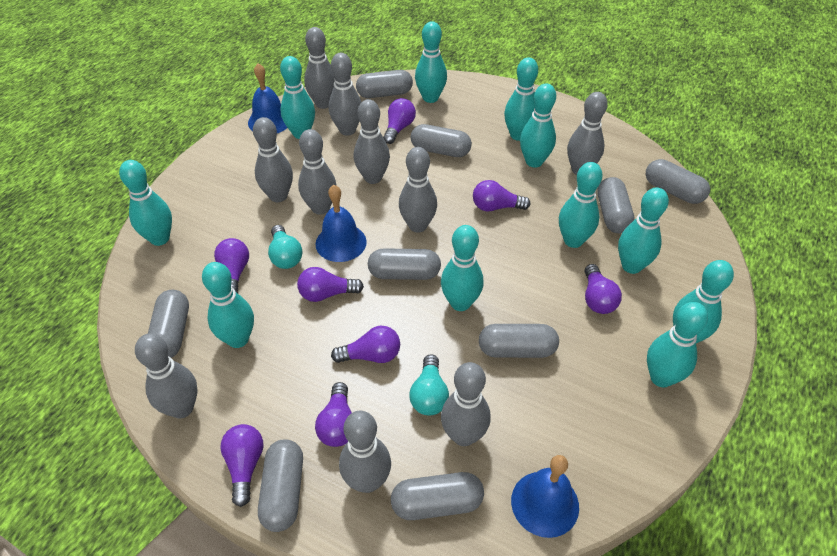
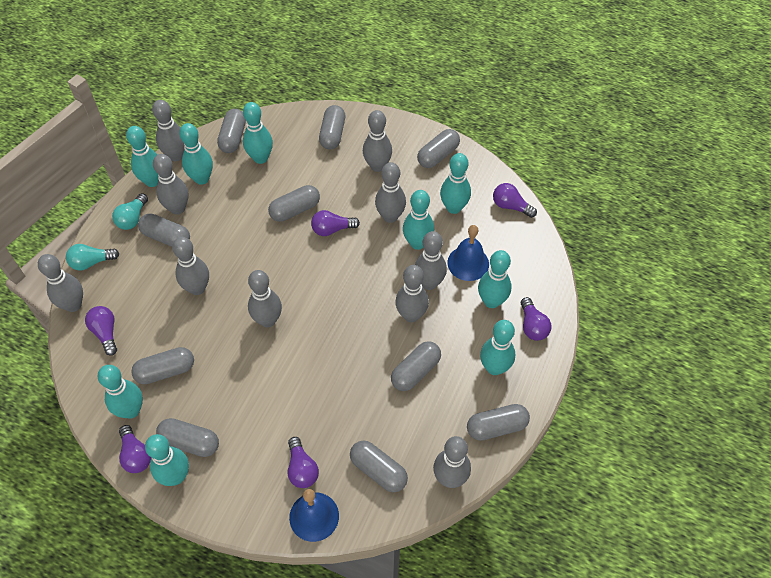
blue bell: [248,63,287,133] [315,185,367,262] [511,455,579,538] = 3 -> [289,489,339,542] [447,225,489,281] = 2
grey capsule: [148,290,189,358] [258,439,303,532] [356,70,413,98] [368,248,441,280] [391,472,484,520] [411,124,472,157] [479,324,559,358] [597,177,634,233] [646,159,710,204] = 9 -> [131,347,194,384] [138,213,190,247] [156,418,219,457] [217,109,246,153] [268,185,320,222] [319,105,345,150] [350,441,408,492] [391,341,441,391] [417,129,460,168] [467,404,530,441] = 10
purple light bulb: [214,238,249,293] [220,424,264,507] [297,267,364,302] [315,382,352,447] [331,326,400,363] [383,98,416,144] [473,180,531,211] [585,264,622,314] = 8 -> [85,306,117,356] [119,425,151,473] [288,437,319,488] [311,210,360,236] [493,183,537,218] [521,297,551,341] = 6
turquoise bowling pin: [119,160,172,246] [202,262,254,348] [280,56,315,139] [415,21,447,103] [441,225,484,311] [504,58,538,141] [520,83,556,168] [559,162,603,248] [618,187,669,274] [647,302,708,387] [673,260,734,343] = 11 -> [98,365,143,419] [126,126,158,187] [145,434,189,486] [179,123,213,185] [243,102,273,164] [403,190,434,250] [440,153,471,214] [478,250,511,308] [480,320,515,375] = 9

